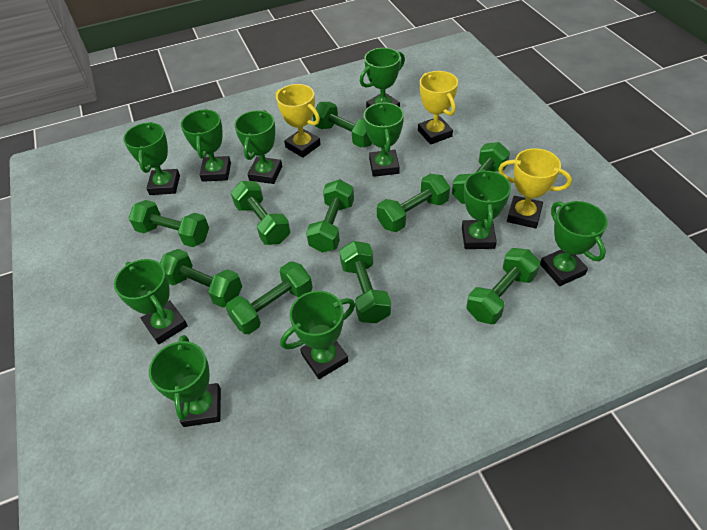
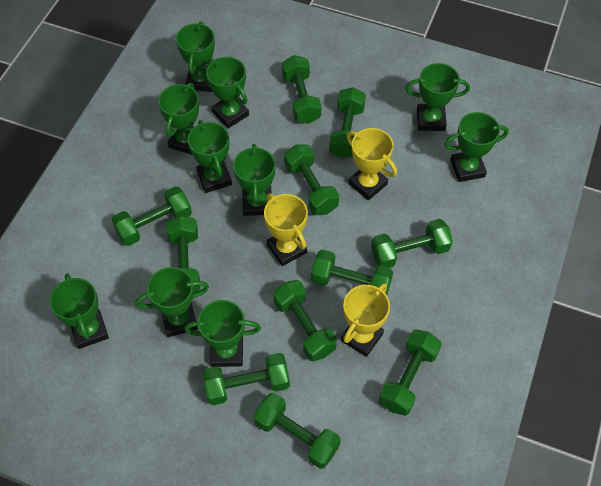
green dumbbell: [129,200,209,247] [160,249,242,308] [226,261,312,334] [231,181,291,245] [306,179,354,253] [313,102,372,147] [339,241,391,323] [377,174,450,232] [452,142,510,204] [466,248,540,324] = 10 -> [112,186,192,246] [166,215,200,293] [203,353,290,405] [254,393,341,469] [273,280,337,361] [282,55,321,124] [284,144,339,215] [311,249,393,295] [329,87,366,158] [371,219,453,268] [379,330,442,416] = 11

